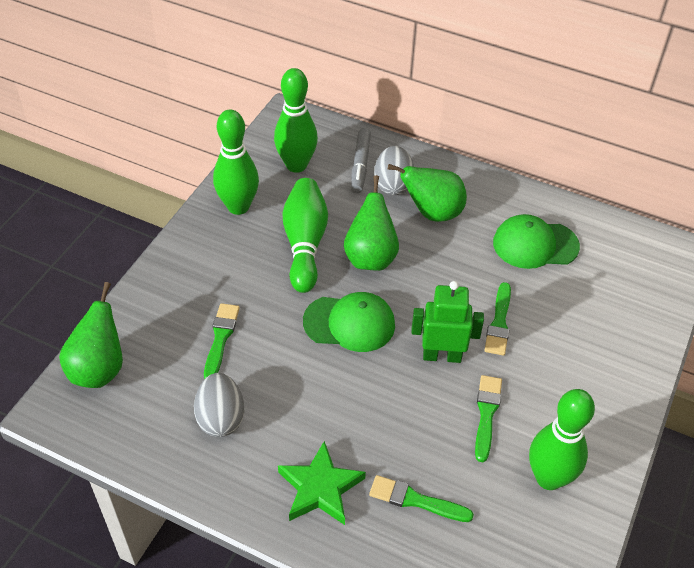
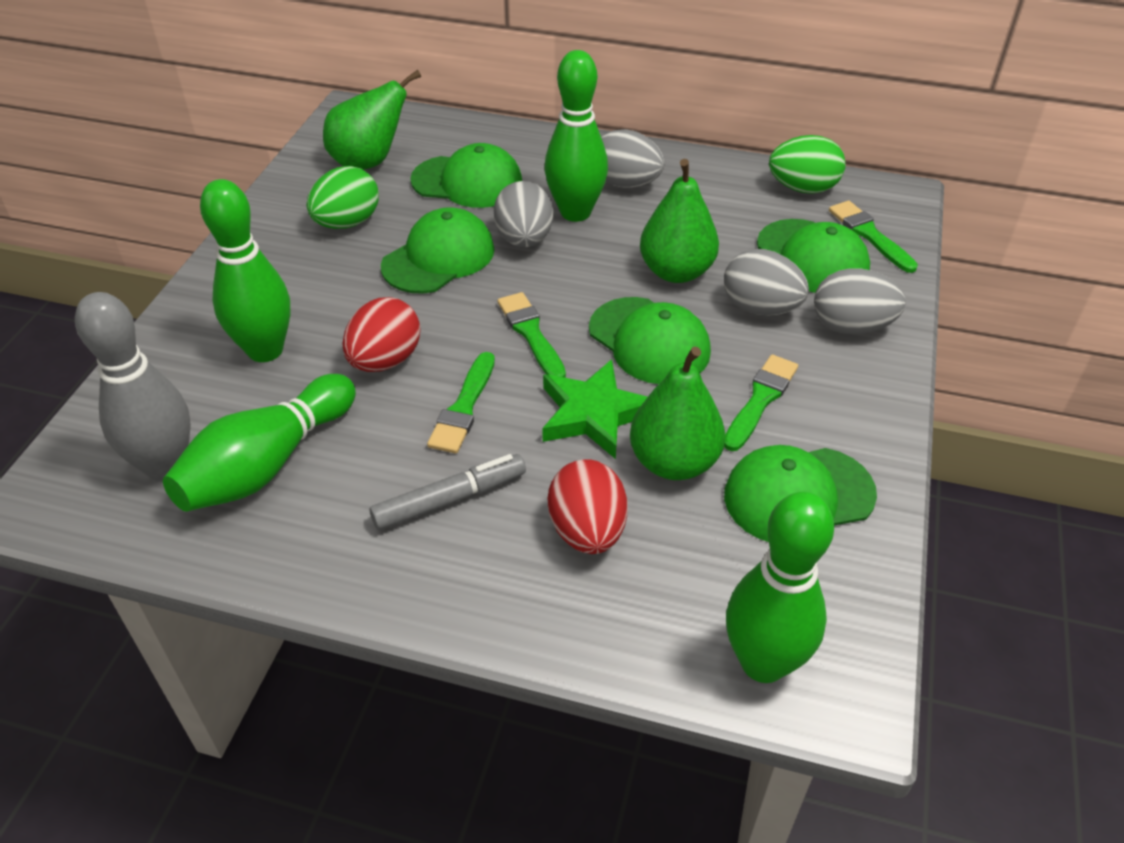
green cap: [303,292,395,352] [493,214,580,269] = 2 -> [381,207,495,294] [410,143,522,208] [589,297,711,384] [724,445,877,542] [757,219,870,293] = 5
green egg: none = 0 -> [307,166,379,229] [769,135,846,194] = 2
green robot: [411,281,484,363] = 1 -> none = 0
grey bowling pin: none = 0 -> [75,292,191,481] = 1
grey egg: [194,373,244,437] [374,146,414,195] = 2 -> [494,181,553,247] [601,129,665,188] [724,249,809,316] [814,268,906,334] = 4
red egg: none = 0 -> [342,297,421,372] [548,460,627,554] = 2

